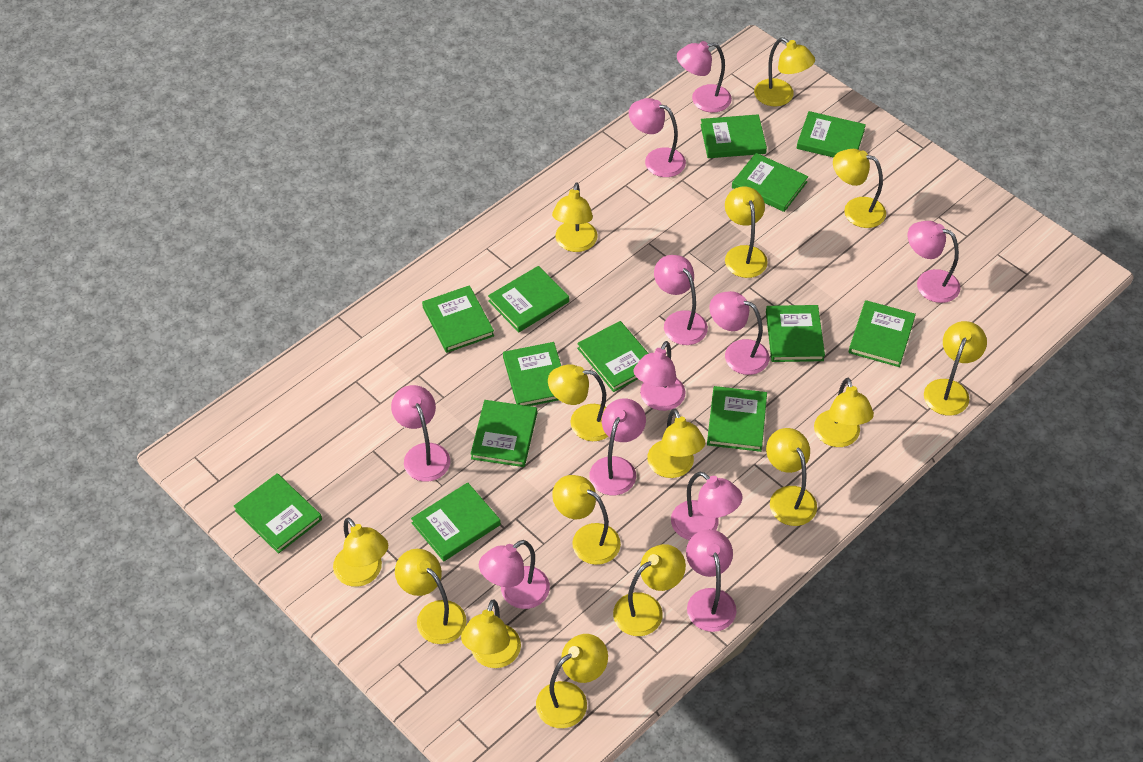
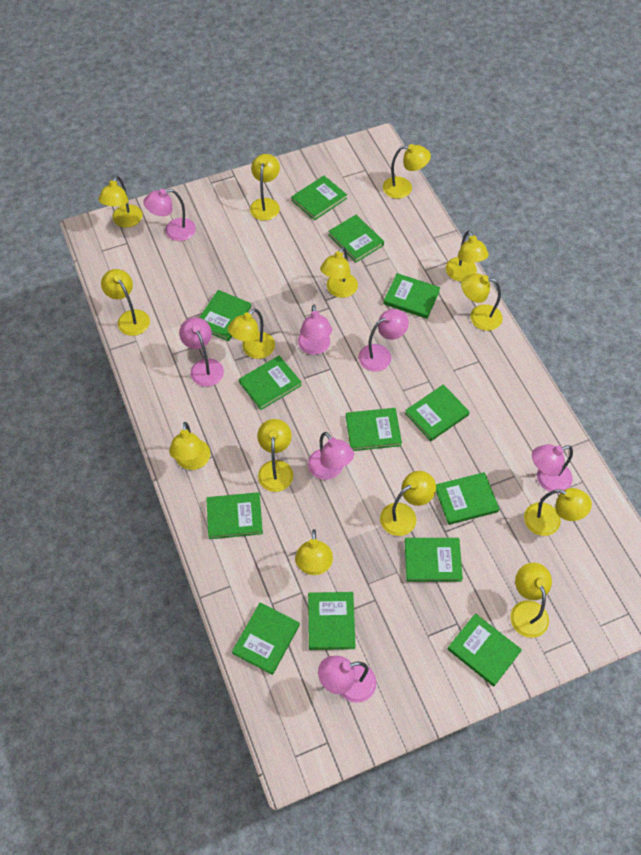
pink lamp: [391,385,450,482] [479,540,550,609] [590,398,646,495] [629,98,686,177] [633,341,685,411] [654,255,708,345] [671,472,743,540] [677,41,732,113] [686,529,737,632] [709,291,769,375] [908,221,961,303] = 11 -> [143,189,196,241] [179,317,224,387] [298,305,332,355] [308,432,354,480] [318,656,376,703] [358,309,409,372] [532,444,573,492] = 7
yellow lamp: [333,517,388,587] [395,549,467,644] [461,600,521,668] [536,634,608,728] [548,364,608,441] [552,182,598,252] [552,475,621,565] [613,544,686,636] [647,408,705,478] [725,186,768,278] [754,37,815,106] [766,428,817,526] [814,378,874,447] [833,149,886,228] [924,321,987,416] = 15 -> [98,176,143,228] [101,269,150,336] [169,422,211,470] [228,309,275,359] [250,154,280,221] [257,419,293,492] [295,529,333,575] [320,247,358,298] [380,471,436,536] [383,144,431,199] [446,230,489,282] [461,274,503,331] [510,563,552,638] [524,488,592,536] = 14

